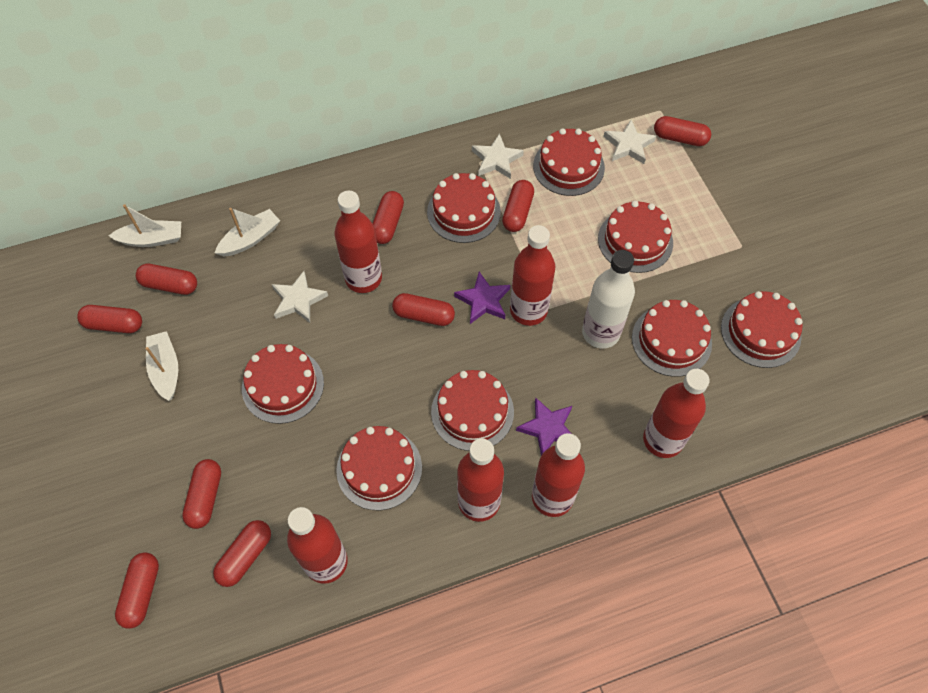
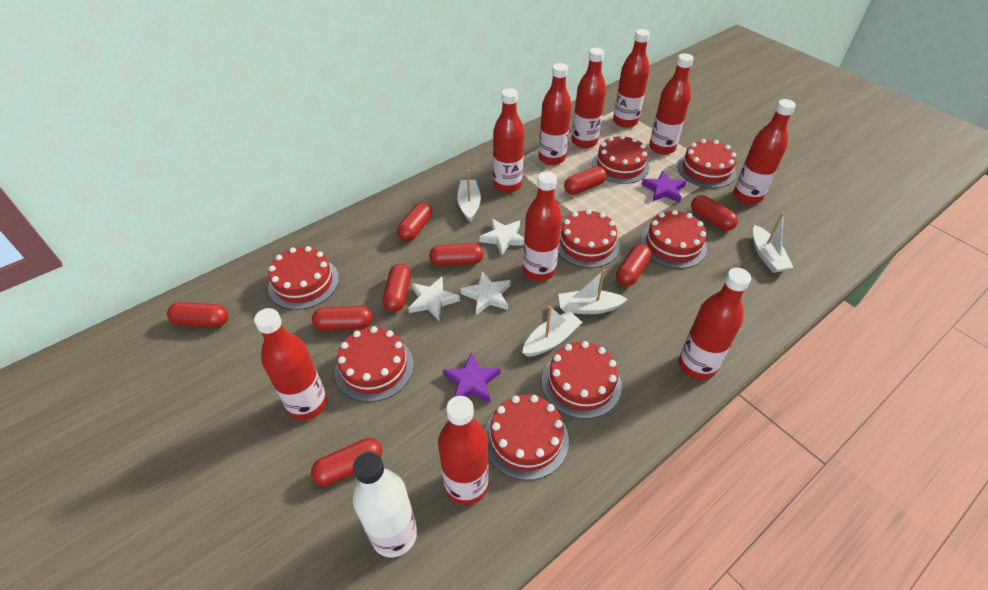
red bottle: [287,507,348,584] [334,191,382,293] [457,438,504,522] [510,225,555,326] [532,433,585,517] [643,369,710,458] = 6 -> [254,308,327,420] [438,396,489,505] [493,88,524,193] [523,171,562,281] [539,63,572,165] [571,48,606,148] [613,29,650,128] [649,53,694,155] [679,268,751,380] [733,99,796,204] = 10
white boat: [109,204,181,247] [146,331,178,401] [215,208,280,256] = 3 -> [457,170,481,222] [522,306,582,357] [558,269,627,314] [753,212,794,273] = 4

